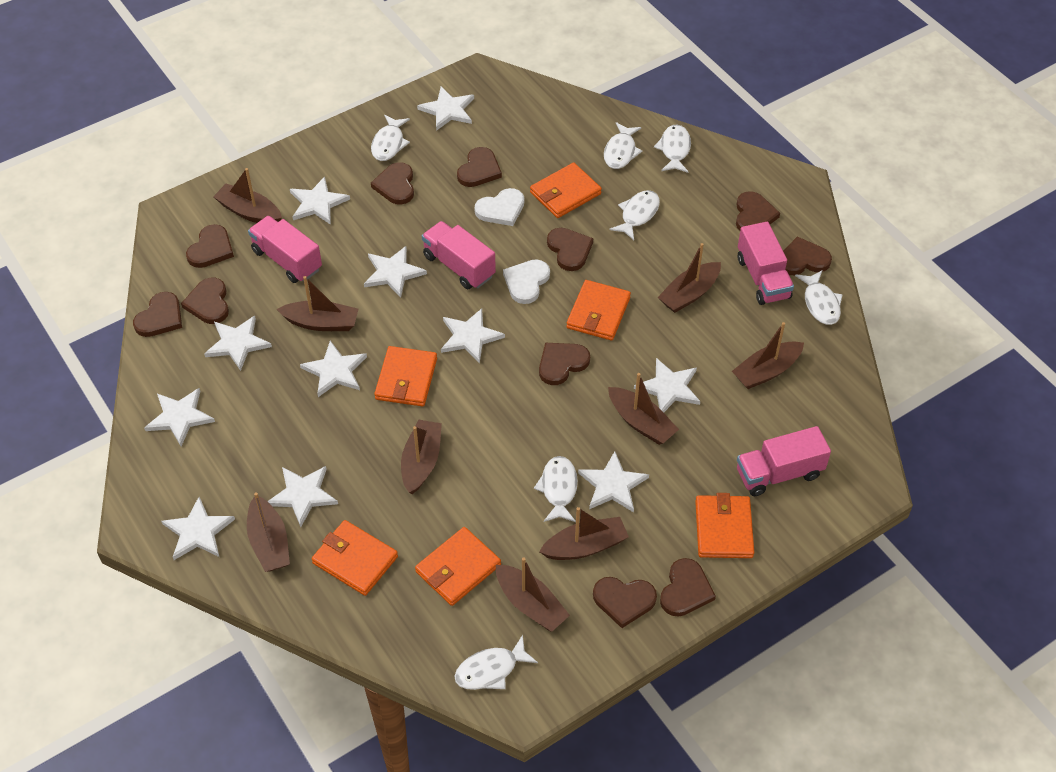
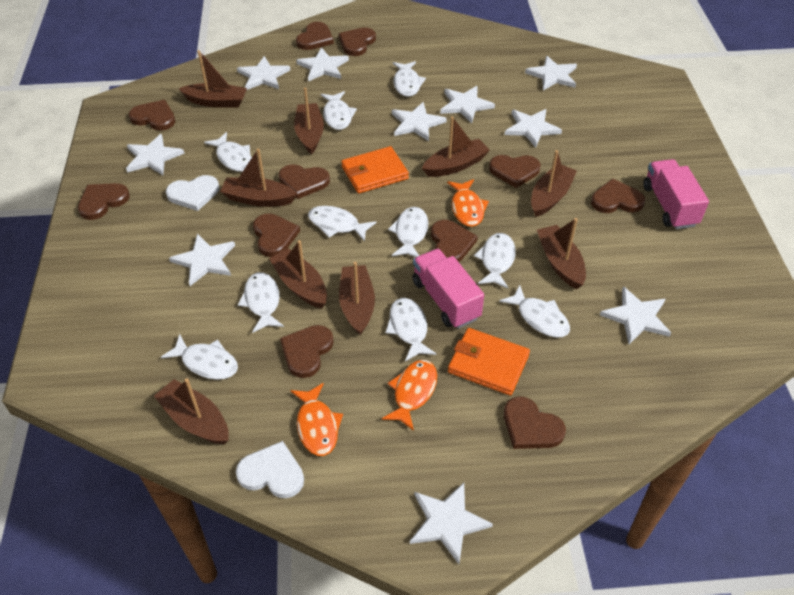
orange fish: none = 0 -> [290,383,343,456] [382,360,437,431] [447,179,489,227] = 3
orange wallet: [312,520,398,596] [374,346,437,407] [415,527,501,606] [530,163,602,218] [566,280,631,341] [695,493,754,558] = 6 -> [341,146,409,194] [448,328,530,396] = 2
pink truck: [248,216,322,283] [422,221,496,289] [737,426,831,496] [738,222,794,305] = 4 -> [412,249,484,328] [643,159,709,229] = 2
white fish: [371,115,410,161] [454,635,538,690] [534,456,578,522] [604,122,642,169] [610,190,660,240] [654,124,691,173] [795,270,843,325] = 7 -> [161,334,238,380] [204,132,252,172] [238,272,284,333] [308,206,377,242] [321,91,357,130] [385,298,437,361] [388,207,428,257] [393,61,426,97] [474,233,516,289] [499,285,570,338] = 10
white star: [144,388,215,446] [161,497,235,560] [204,316,272,371] [267,466,338,527] [290,176,350,225] [300,341,367,397] [364,246,427,298] [417,87,474,131] [441,308,505,364] [578,451,649,512] [634,358,700,413] = 11 -> [126,134,185,175] [169,234,235,286] [237,56,290,90] [296,47,349,82] [392,102,447,141] [410,483,493,564] [440,86,495,123] [504,109,562,148] [525,56,577,90] [600,286,671,344] = 10

